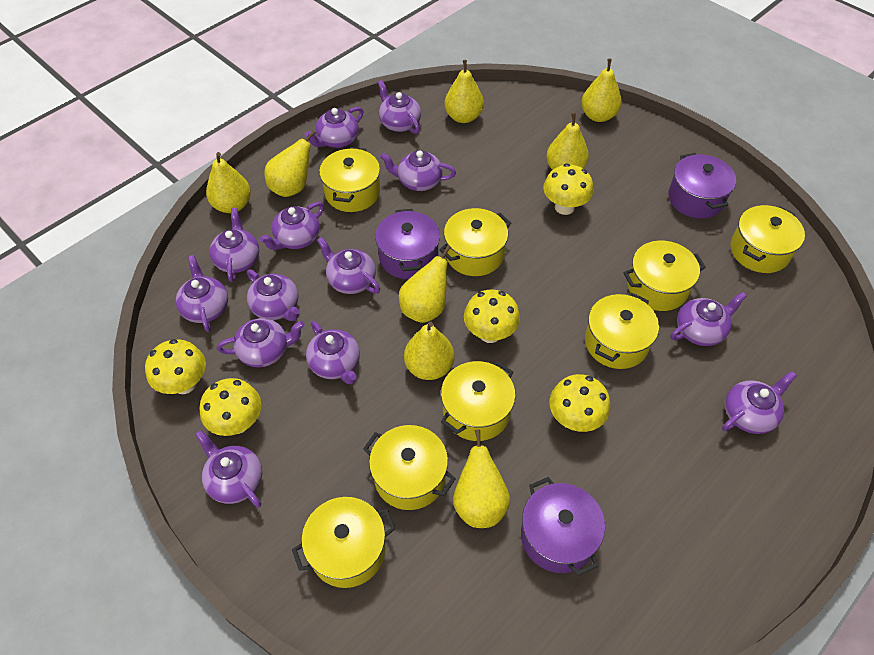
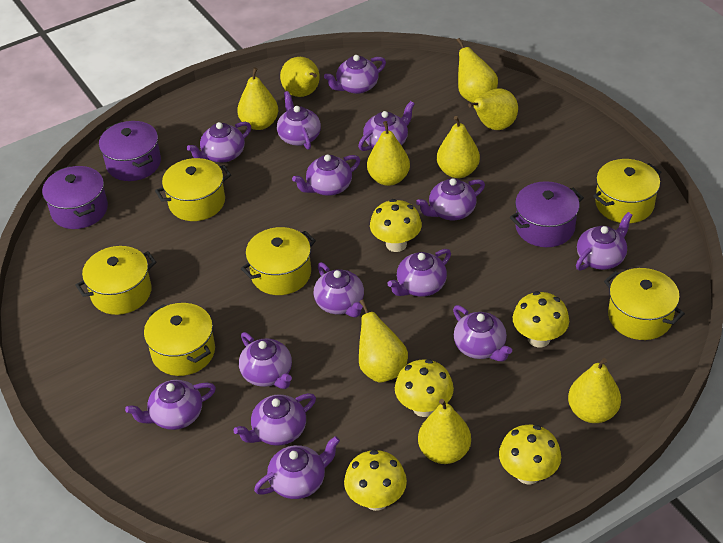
purple teapot: [176,255,228,332] [195,430,262,508] [210,208,259,282] [217,318,305,367] [247,270,300,321] [259,202,324,250] [305,107,363,148] [306,321,360,384] [317,237,380,294] [378,80,421,134] [380,150,456,191] [671,292,747,346] [722,371,797,434] = 13 -> [125,380,216,430] [187,122,251,163] [233,393,316,446] [239,332,292,389] [254,436,340,499] [277,91,321,150] [292,154,360,196] [314,262,364,317] [324,55,386,94] [358,101,415,151] [387,249,451,297] [416,178,485,220] [453,305,512,361] [576,212,633,271] = 14
yellow pear: [206,152,251,213] [264,130,316,197] [399,245,451,323] [404,322,454,380] [445,60,484,123] [453,429,510,528] [546,113,589,170] [581,59,622,122] = 8 -> [237,67,278,130] [280,57,320,97] [359,299,408,383] [367,121,410,186] [418,399,471,464] [437,116,480,178] [457,38,498,103] [468,88,518,130] [568,358,621,423] = 9
yellow pot: [292,497,396,588] [319,147,380,212] [363,425,456,510] [439,208,511,276] [441,361,516,441] [585,293,659,369] [623,241,706,311] [731,205,805,273] = 8 -> [76,246,156,315] [144,303,215,376] [155,158,231,221] [241,227,316,295] [593,159,661,223] [604,268,685,340] = 6

